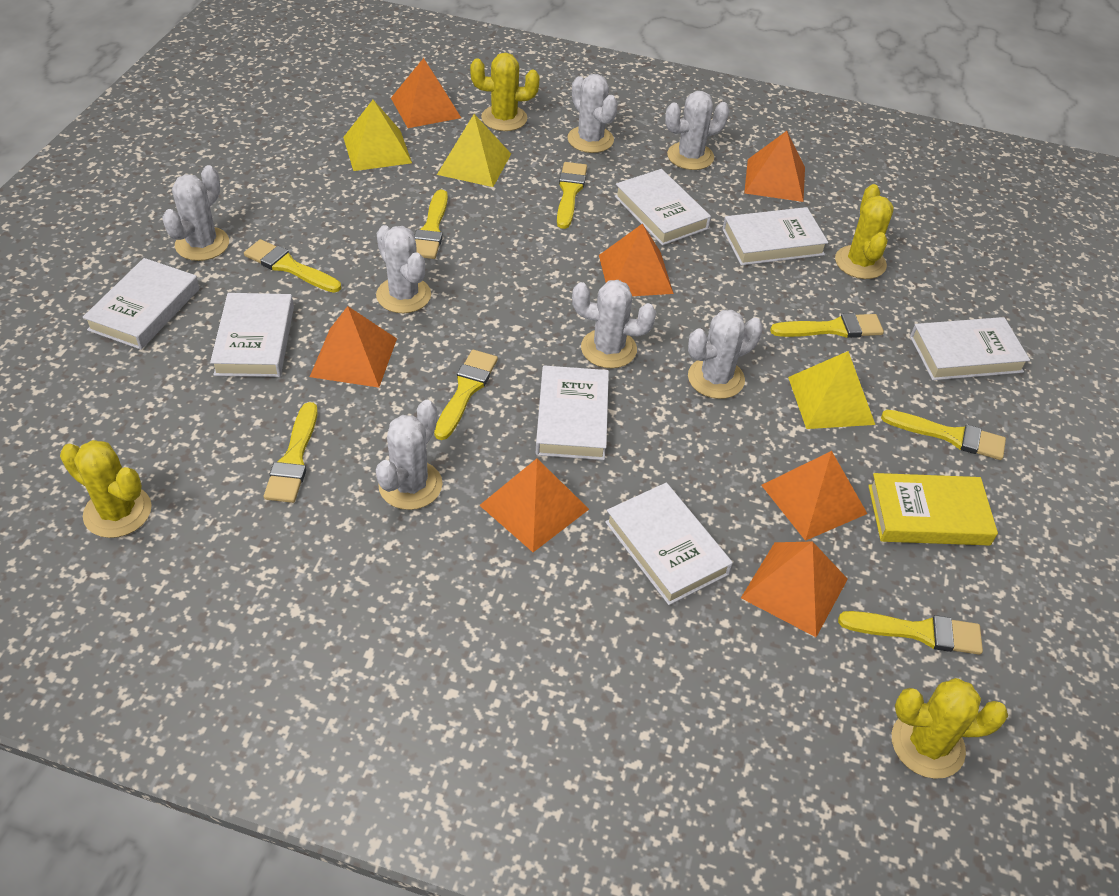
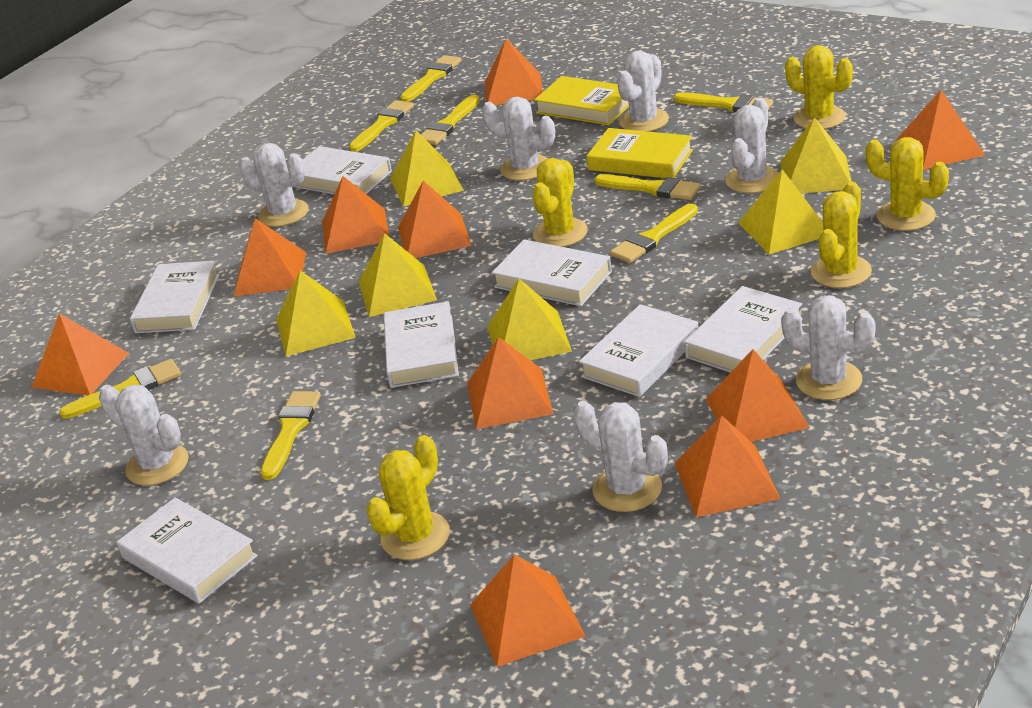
orange pyramid: [310,306,397,388] [391,58,461,128] [479,458,589,552] [599,224,674,296] [741,542,848,637] [744,131,805,202] [761,451,867,541] = 7 -> [32,313,129,395] [234,218,306,296] [322,176,389,254] [398,181,472,258] [467,337,553,429] [470,554,586,667] [485,39,543,105] [675,415,780,517] [706,349,810,442] [895,90,985,170] = 10
yellow book: [868,473,998,546] = 1 -> [534,76,629,125] [587,128,693,178] = 2
yellow cactus: [60,440,152,538] [470,53,539,131] [835,184,894,279] [892,678,1008,779] = 4 -> [366,435,450,560] [533,158,588,247] [785,45,853,129] [811,182,872,288] [865,137,949,231] = 5
yellow pyramid: [343,100,412,171] [437,114,511,187] [788,351,875,429] = 3 -> [276,271,356,356] [358,233,437,317] [390,131,464,207] [487,279,572,360] [738,169,824,255] [780,117,852,193] = 6

